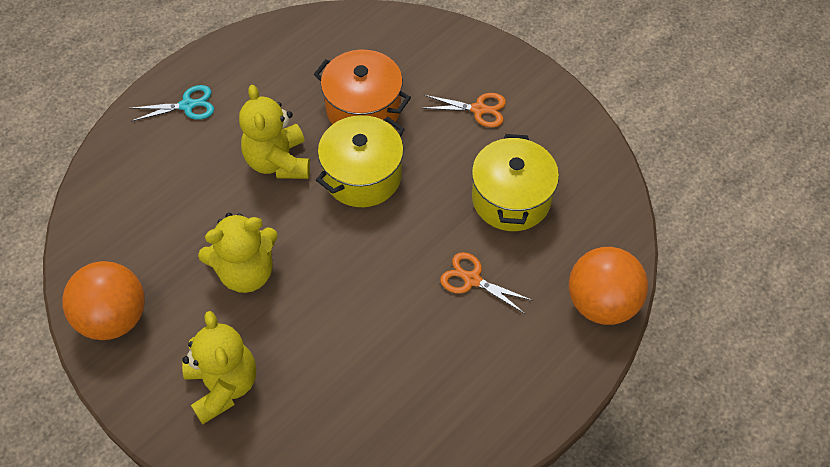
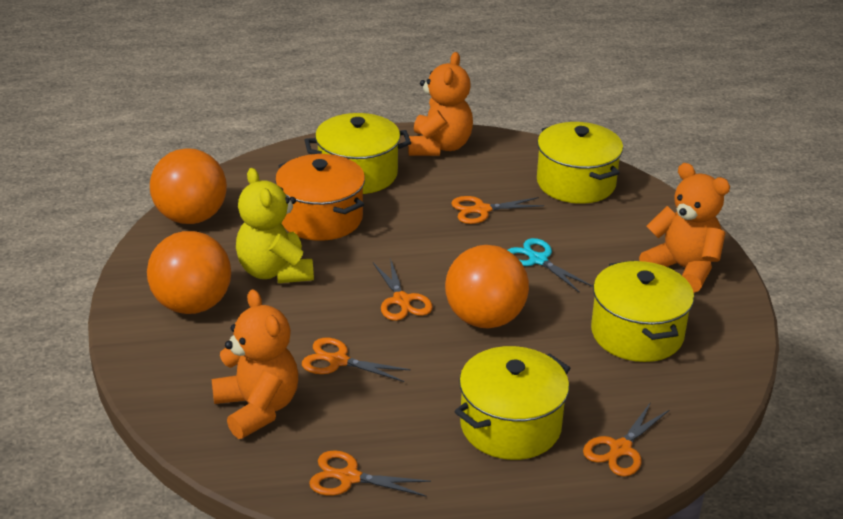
orange ball: [62,261,145,340] [569,247,648,325] = 2 -> [147,231,231,314] [150,148,227,224] [445,245,529,328] = 3
orange scissors: [422,93,506,128] [440,252,533,314] = 2 -> [302,338,411,382] [309,450,431,497] [373,258,433,321] [451,196,544,224] [583,402,669,476] = 5
orange teddy bear: none = 0 -> [212,289,298,439] [408,52,473,156] [639,163,730,293] = 3
yellow pot: [316,115,405,207] [472,134,559,231] = 2 -> [304,113,411,194] [454,346,570,460] [537,122,623,204] [591,261,694,362] = 4
yellow teddy bear: [182,311,256,424] [198,213,278,293] [239,85,310,179] = 3 -> [236,168,314,283] = 1

